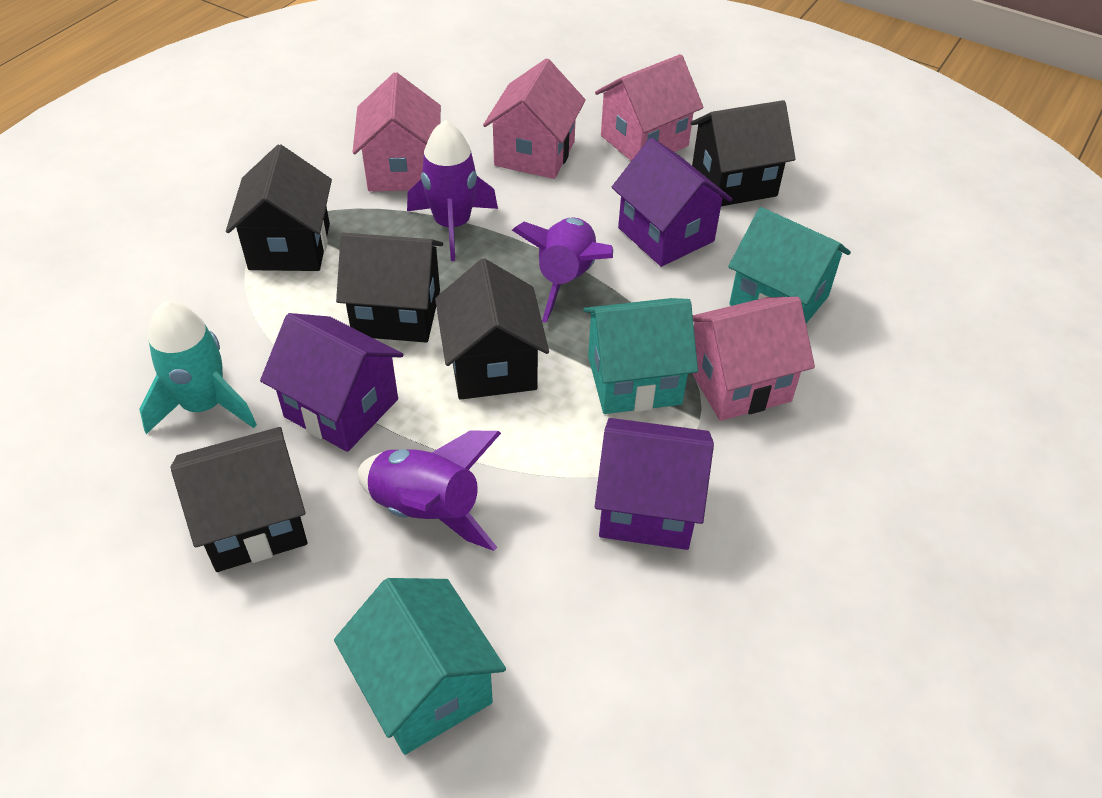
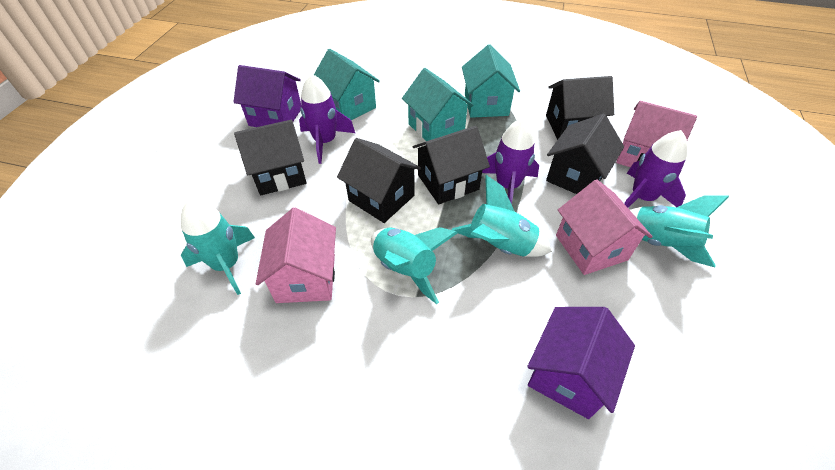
pink house: [353,72,441,191] [483,58,586,179] [595,54,704,161] [692,297,815,421] = 4 -> [256,208,336,303] [556,179,653,275] [616,101,697,167] = 3
purple house: [260,313,404,452] [595,418,714,550] [612,138,732,267] = 3 -> [234,65,302,127] [527,307,635,419] = 2
turquoise rocket: [139,301,257,434] = 1 -> [181,200,255,295] [371,227,457,304] [452,175,552,257] [630,195,729,267] = 4

